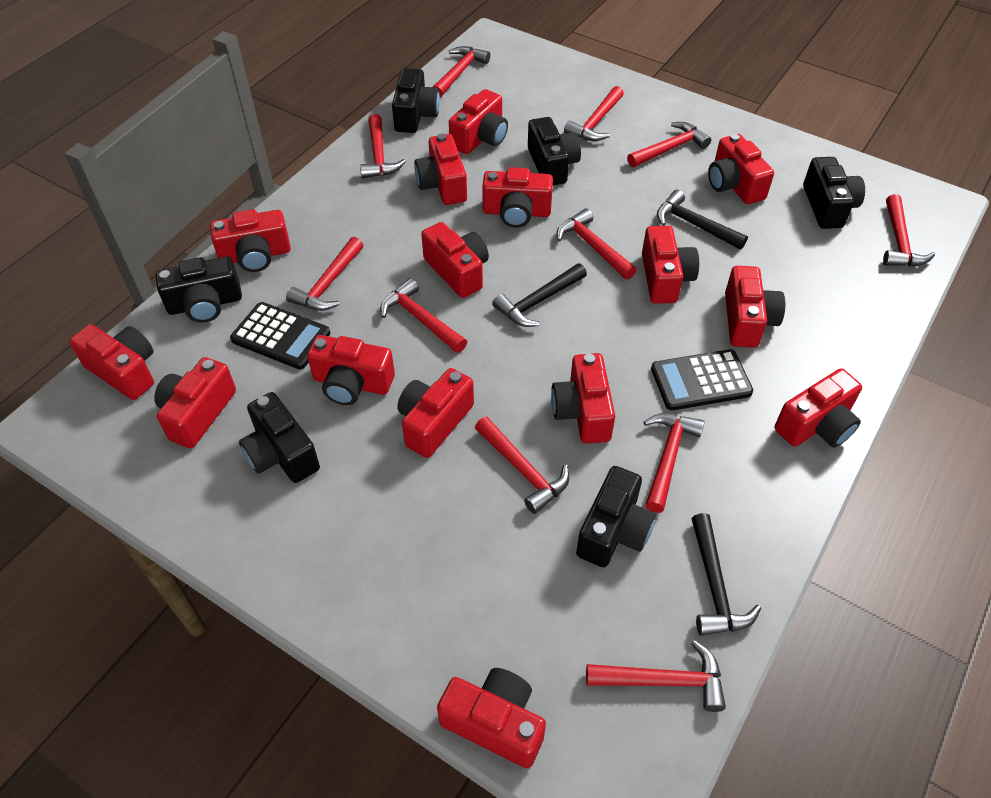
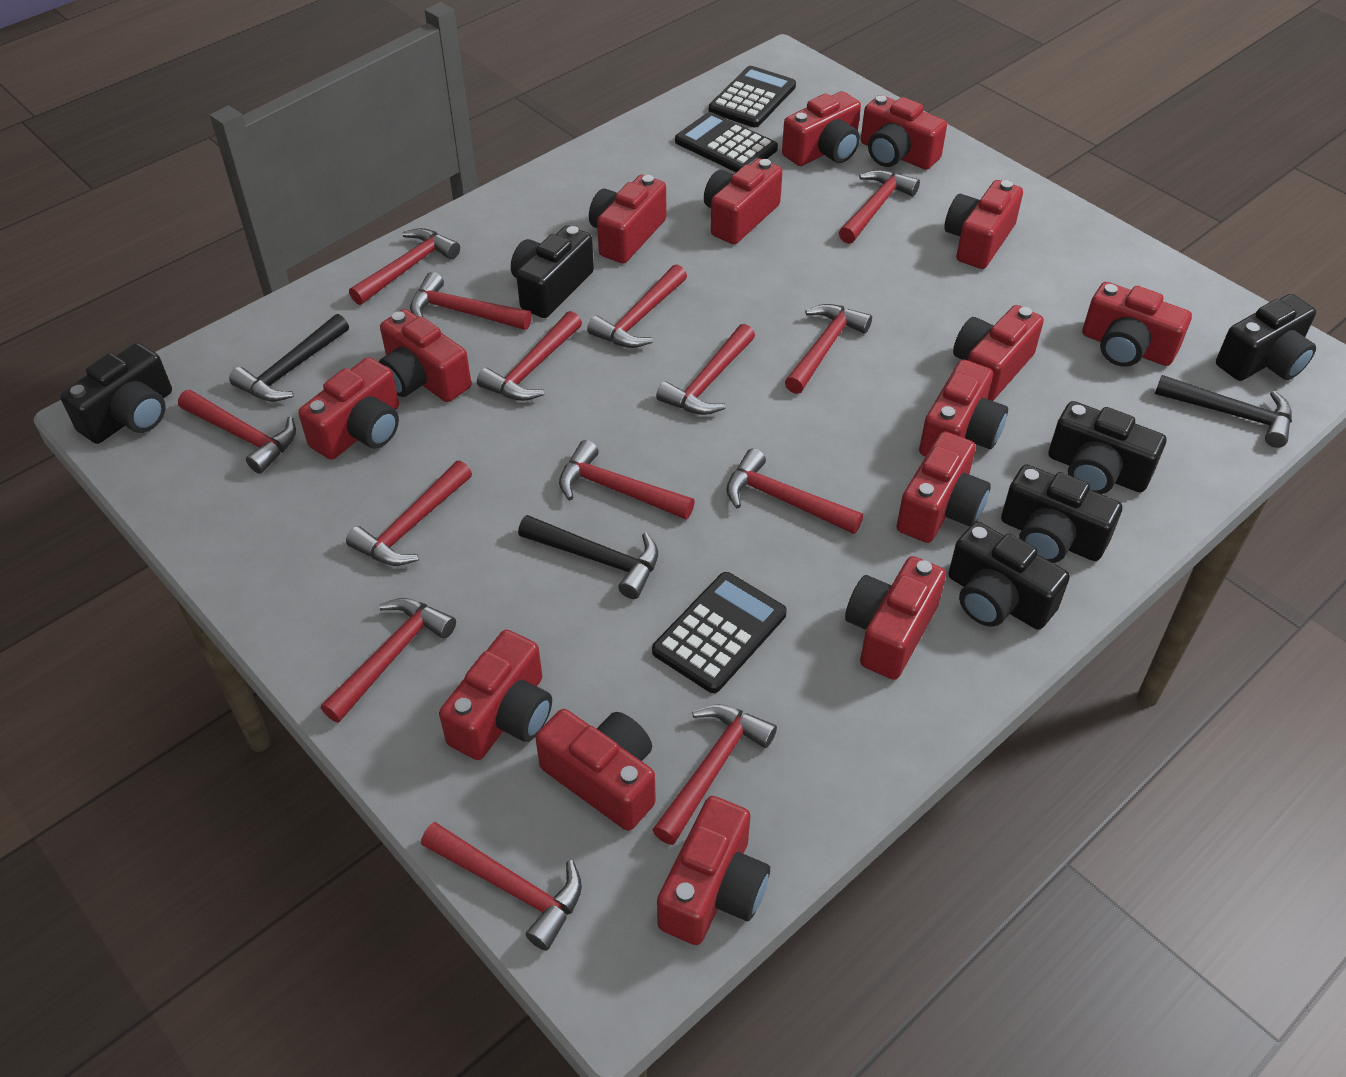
black calculator: [230,302,330,369] [651,349,753,410] = 2 -> [652,572,787,693] [675,112,778,172] [709,66,796,127] = 3
red hammer: [286,237,363,311] [360,114,406,178] [380,278,467,353] [433,46,490,97] [475,417,569,514] [557,208,636,279] [564,86,624,141] [586,640,726,712] [627,122,711,167] [643,413,705,513] [883,194,935,267] = 11 -> [178,390,296,474] [321,598,456,722] [346,460,472,566] [349,228,460,305] [410,272,532,330] [421,822,582,950] [477,311,582,401] [559,440,695,519] [587,264,687,348] [652,704,777,845] [656,324,755,415] [726,448,863,534] [785,304,872,394] [839,170,920,244] = 14

